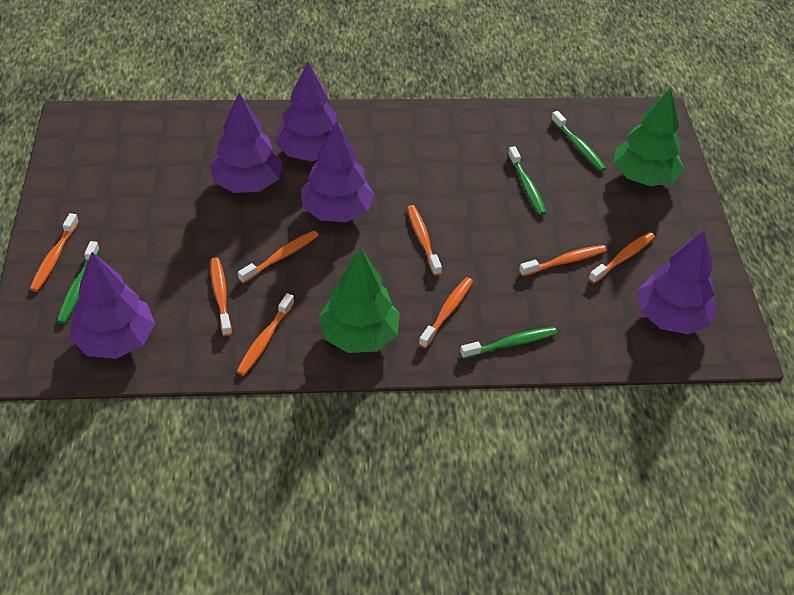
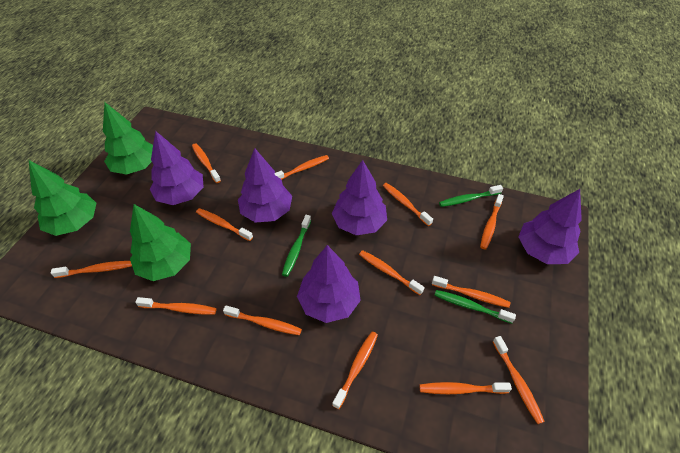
green toothbrush: [57,241,100,324] [460,327,557,359] [508,146,547,215] [551,111,606,172] = 4 -> [282,215,311,277] [434,290,516,324] [439,185,503,207] = 3
green tree: [318,248,400,353] [613,88,684,186] = 2 -> [29,160,97,236] [103,102,153,175] [130,204,191,281] = 3
orange toothbrush: [30,213,79,292] [210,258,232,336] [237,293,294,376] [238,231,319,283] [407,205,442,276] [419,277,473,348] [519,245,607,276] [588,232,655,284] = 8 -> [51,261,132,278] [135,297,217,314] [192,143,221,183] [196,208,253,241] [223,305,302,335] [274,155,329,180] [332,332,378,409] [359,250,425,295] [383,183,433,226] [420,382,512,394] [432,276,510,308] [480,194,504,249] [492,336,545,424] = 13

